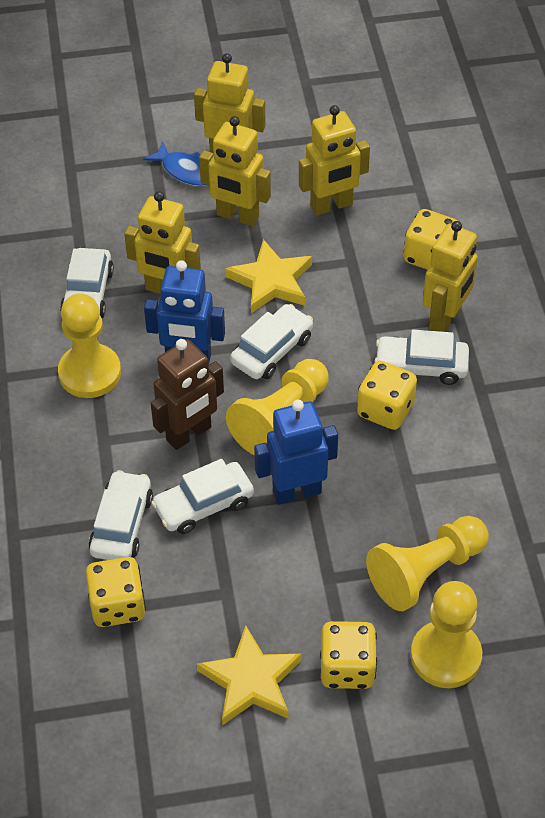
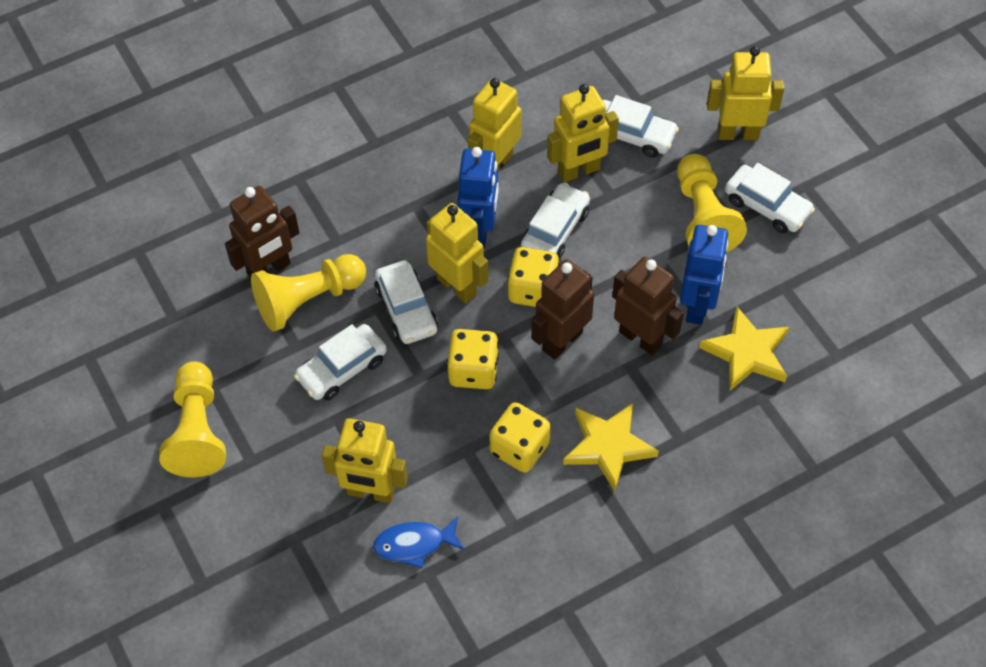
brown robot: [151,339,224,450] = 1 -> [225,186,299,279] [531,259,594,359] [612,257,684,356] = 3
yellow dice: [86,557,146,627] [320,621,377,689] [357,361,417,430] [404,209,457,270] = 4 -> [447,329,499,389] [489,402,551,473] [507,247,560,307] = 3
yellow pawn: [58,293,121,398] [226,359,329,455] [366,516,489,611] [411,581,482,688] = 4 -> [159,362,226,477] [251,254,366,331] [677,154,747,253] = 3

